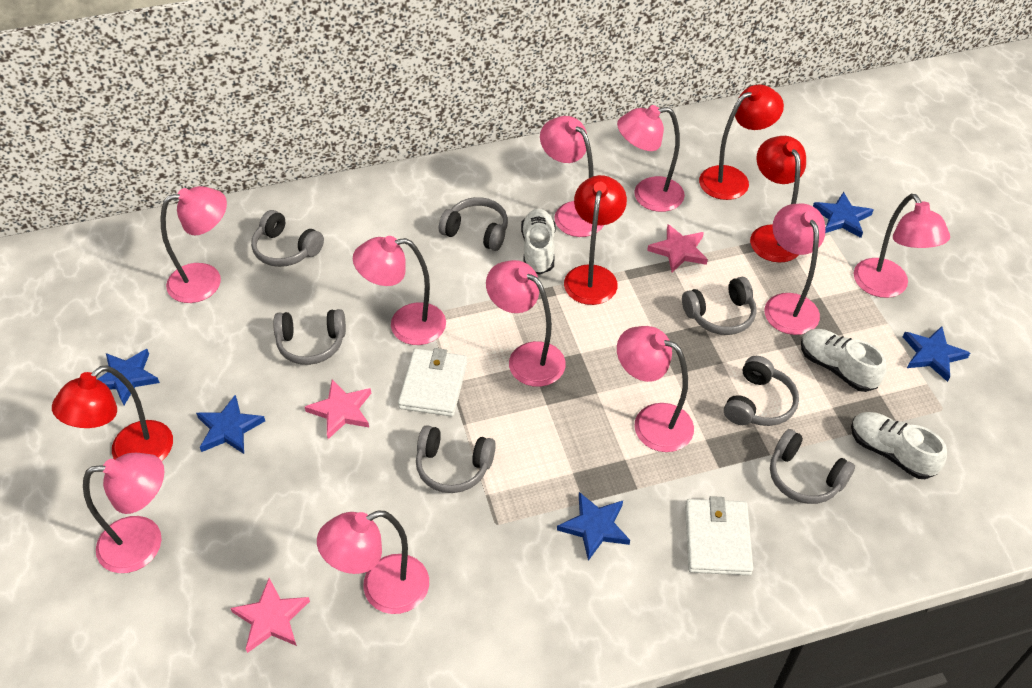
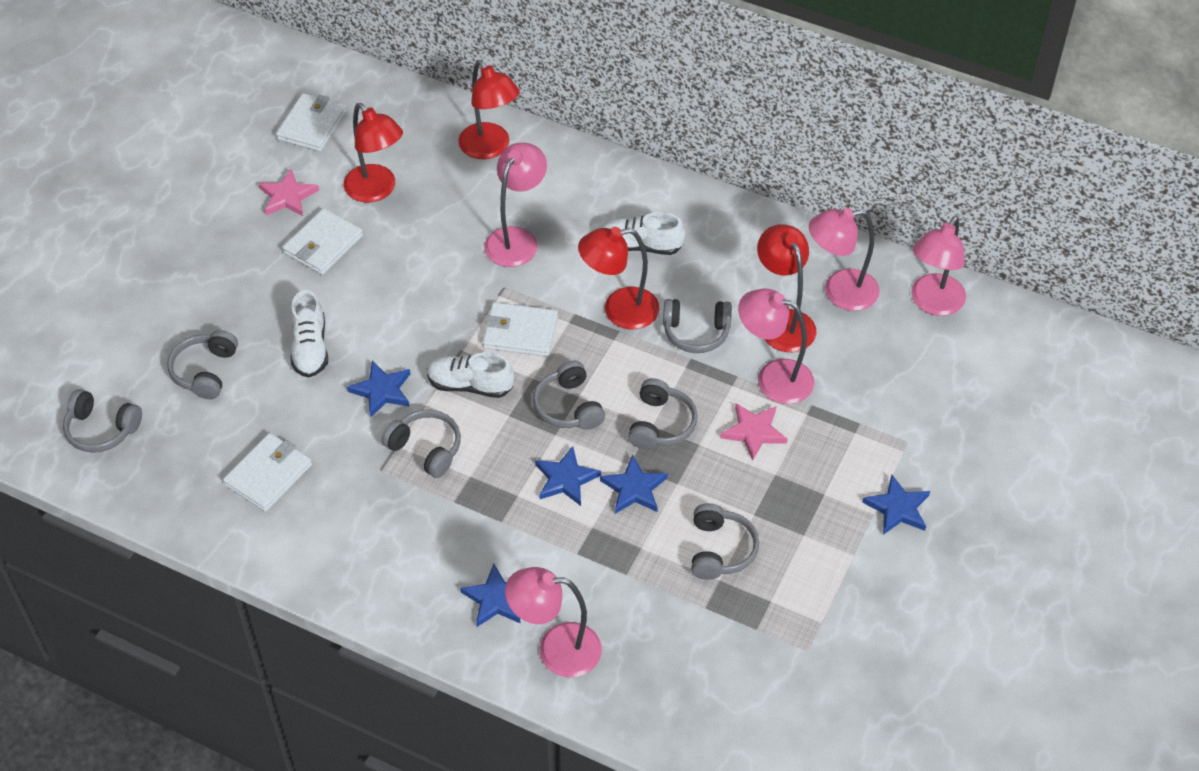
pink lamp: [83,453,164,573] [161,186,227,303] [317,511,429,614] [353,236,446,345] [486,260,566,387] [540,116,604,237] [617,105,685,212] [617,326,694,452] [764,204,825,335] [854,194,950,298] = 10 -> [484,143,547,267] [505,567,602,677] [738,288,814,404] [809,208,880,311] [911,216,966,316] = 5
pink star: [231,578,310,653] [305,380,371,439] [647,224,708,273] = 3 -> [258,169,319,216] [720,403,788,461] = 2
white wallet: [398,348,468,417] [685,496,753,575] = 2 -> [223,433,312,512] [276,93,346,152] [283,208,363,275] [483,302,558,357] = 4

